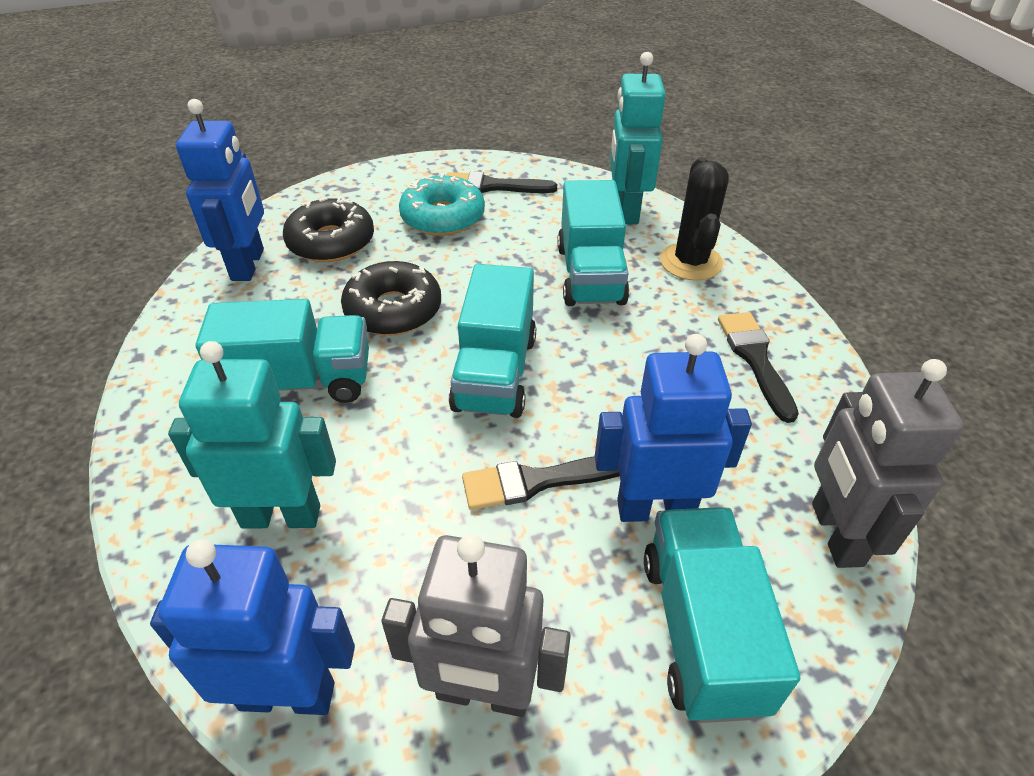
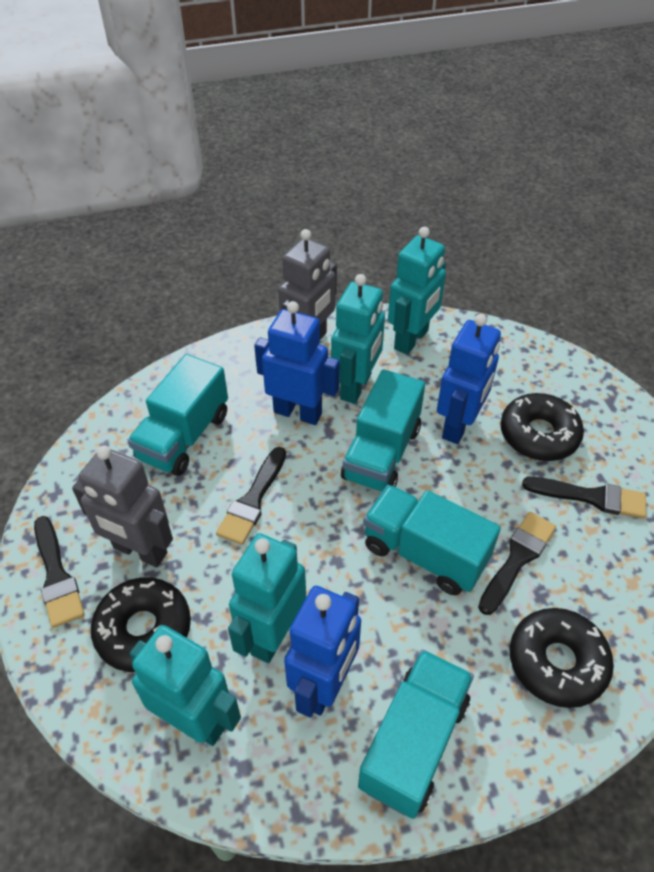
black brush: [446,171,557,193] [462,456,620,510] [718,312,799,423] = 3 -> [34,516,84,628] [216,447,286,545] [478,512,556,615] [522,477,646,519] = 4
black cactus: [660,157,729,281] = 1 -> none = 0
black donut: [283,197,374,262] [341,261,441,336] = 2 -> [91,577,191,672] [501,393,584,461] [510,608,614,708] = 3
turquoise donut: [399,173,485,236] = 1 -> none = 0
turquoise robot: [168,341,336,529] [610,52,666,224] = 2 -> [130,625,241,746] [228,533,306,663] [331,274,385,404] [388,227,446,355] = 4

